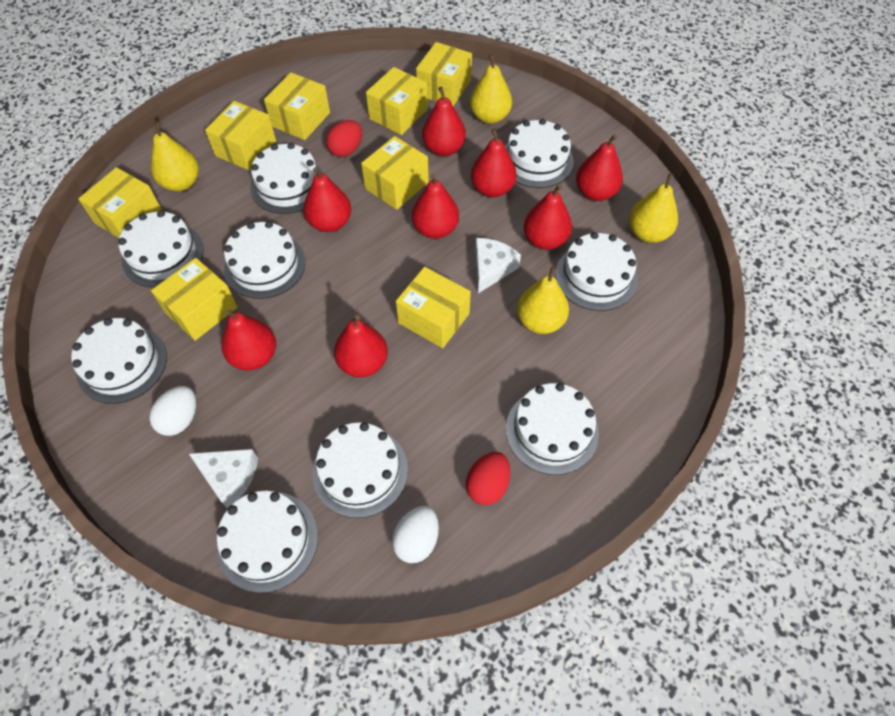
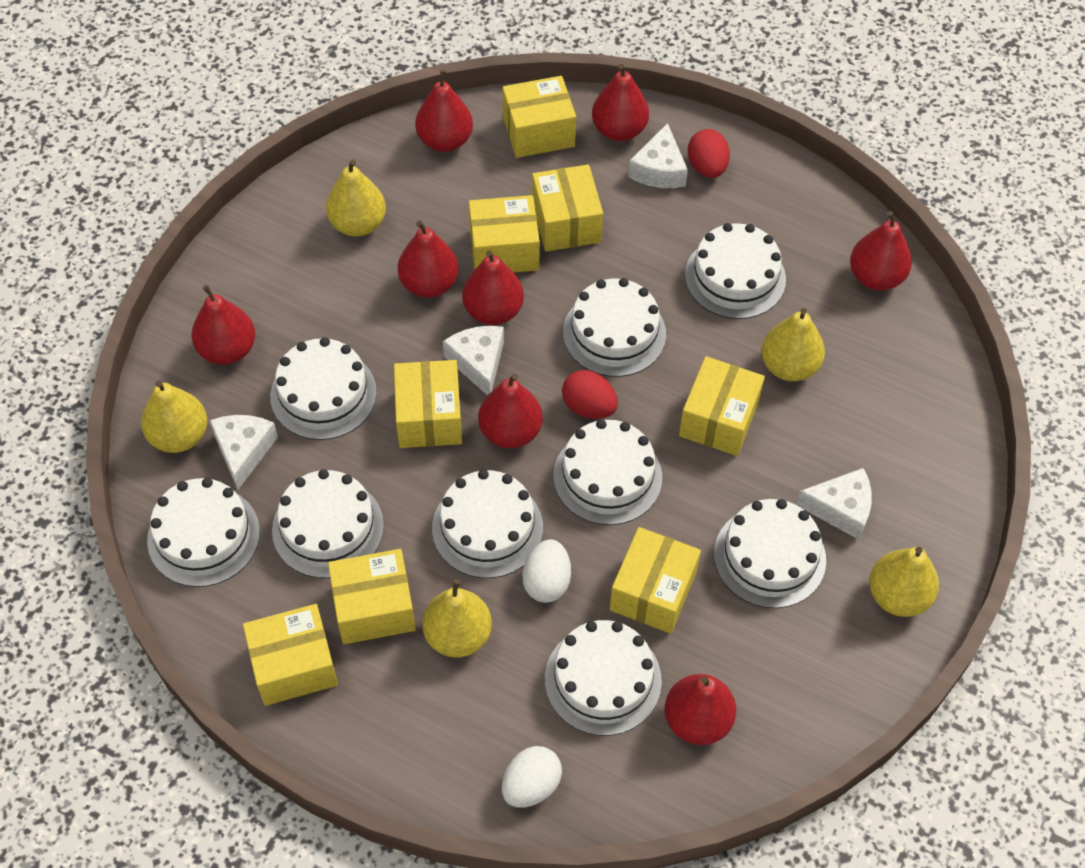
white cheese: [188,449,258,509] [475,238,521,293] = 2 -> [209,415,278,490] [443,326,504,395] [628,123,688,188] [796,468,872,540] = 4
yellow pear: [151,121,199,191] [470,54,512,124] [517,266,569,334] [629,173,678,243] = 4 -> [141,380,207,453] [326,159,386,236] [422,579,492,658] [761,308,825,381] [869,547,939,617] = 5

